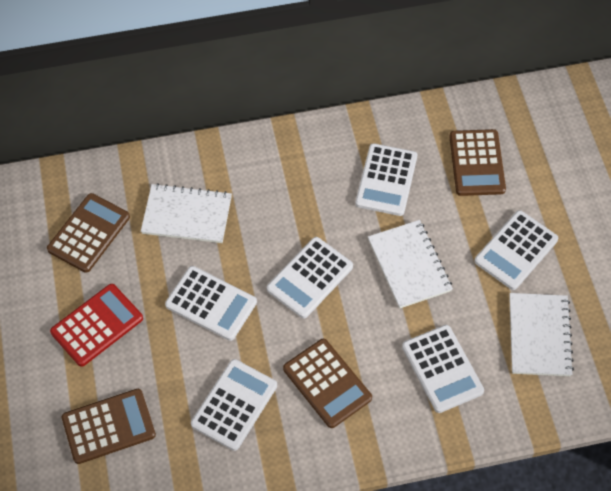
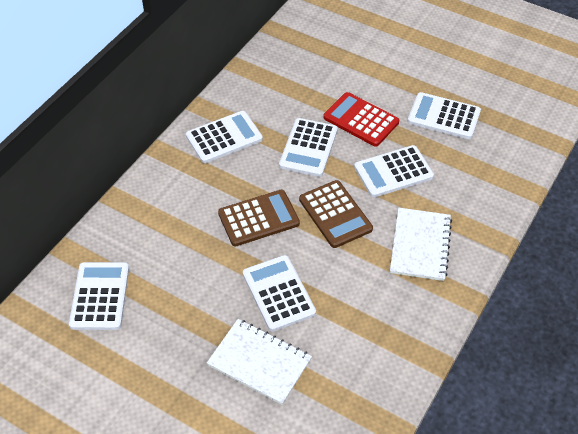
brown calculator: [47,193,130,273] [62,389,156,464] [283,339,372,428] [449,129,506,196] = 4 -> [218,190,300,246] [299,180,373,248] = 2
white notebook: [141,183,232,243] [368,220,453,309] [509,293,574,376] = 3 -> [207,319,312,405] [390,208,452,281] = 2

